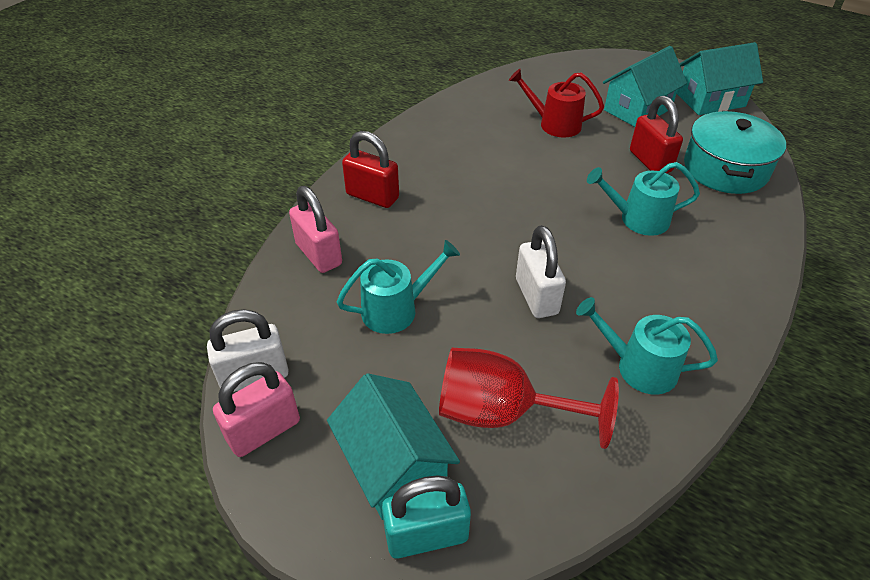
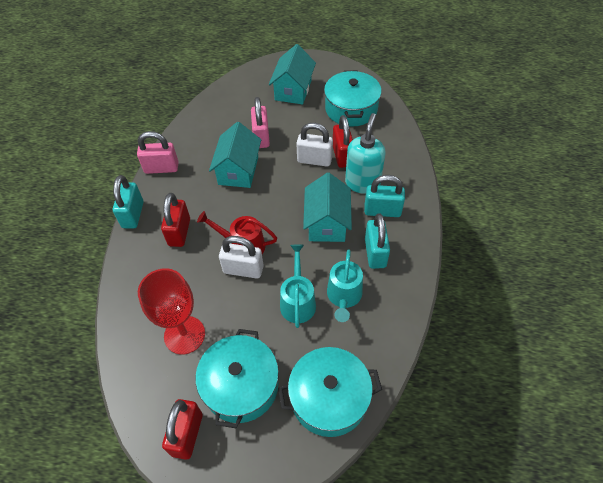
red padlock: [342,131,399,208] [630,96,683,173] = 2 -> [161,193,190,247] [162,399,203,460] [333,115,353,168] = 3
turquoise padlock: [382,475,471,559] = 1 -> [113,175,144,228] [364,175,405,217] [365,213,390,269] = 3
turquoise pot: [684,111,786,194] = 1 -> [196,329,279,428] [278,347,382,437] [324,70,382,127] = 3
turquoise soap dispenser: none = 0 -> [345,113,386,194] = 1
turquoise watering can: [337,240,460,334] [576,297,718,395] [587,162,700,236] = 3 -> [280,244,316,328] [327,249,363,322] = 2

